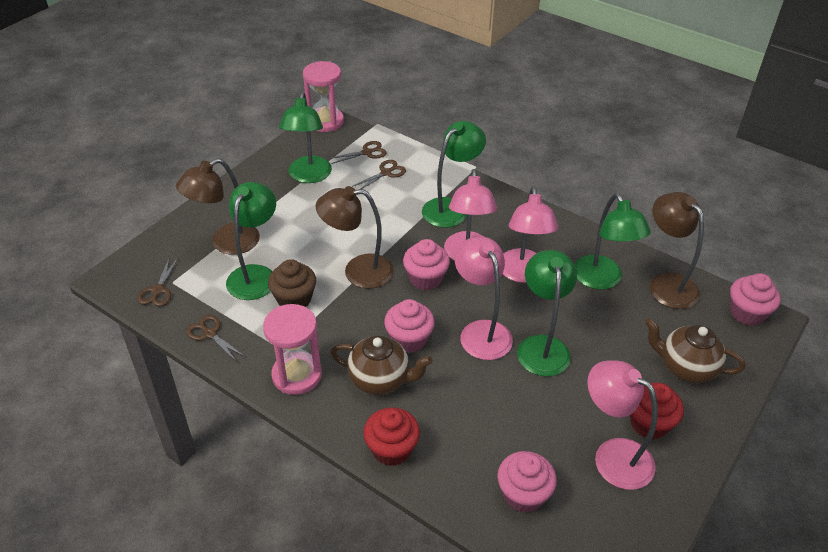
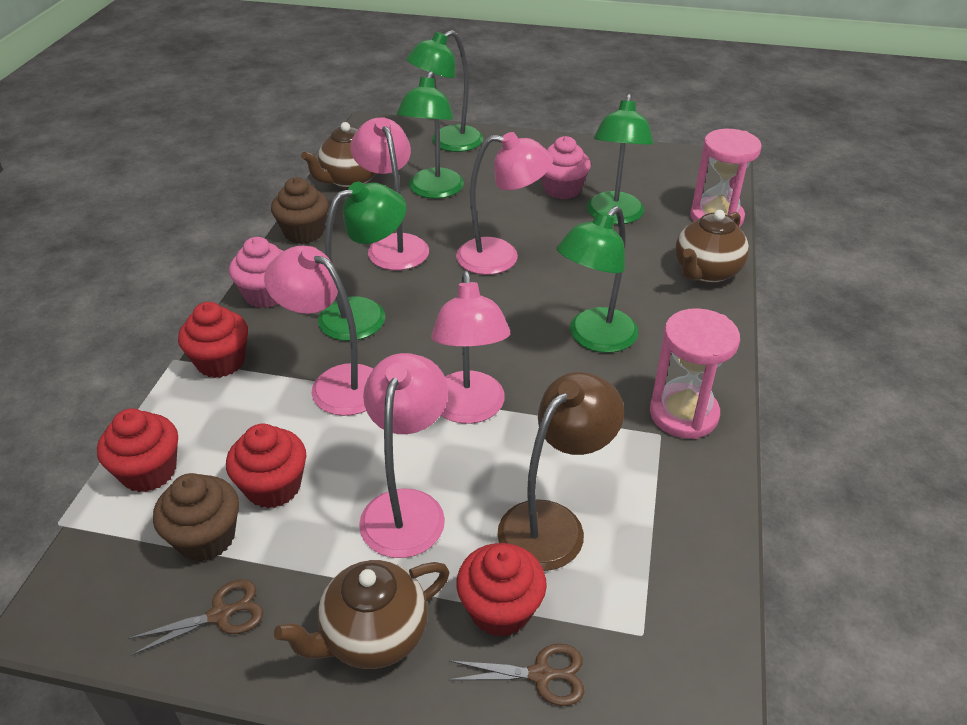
brown cupcake: [268,259,316,307] = 1 -> [153,473,239,561] [271,177,329,244] = 2
brown lamp: [176,158,260,255] [316,186,394,289] [650,192,704,309] = 3 -> [498,372,624,571] = 1
brown scissors: [137,257,178,306] [186,315,245,362] [329,141,387,164] [352,160,406,189] = 4 -> [128,579,263,656] [448,644,584,706] = 2
brown teapot: [331,335,433,395] [645,318,745,383] = 2 -> [274,560,449,669] [301,122,376,189] [675,210,749,283] = 3
pink cupcake: [384,299,435,353] [403,239,450,290] [497,451,557,513] [730,273,781,326] = 4 -> [229,237,283,308] [541,136,591,199] = 2
pink lamp: [444,169,497,261] [455,237,513,360] [502,187,558,283] [587,360,658,490] = 4 -> [264,246,373,416] [350,117,429,270] [359,353,448,558] [431,271,510,424] [456,132,553,275] = 5
red cupcake: [363,407,420,466] [630,383,684,440] = 2 -> [97,409,178,492] [178,302,248,378] [226,424,307,508] [456,543,547,637] = 4

